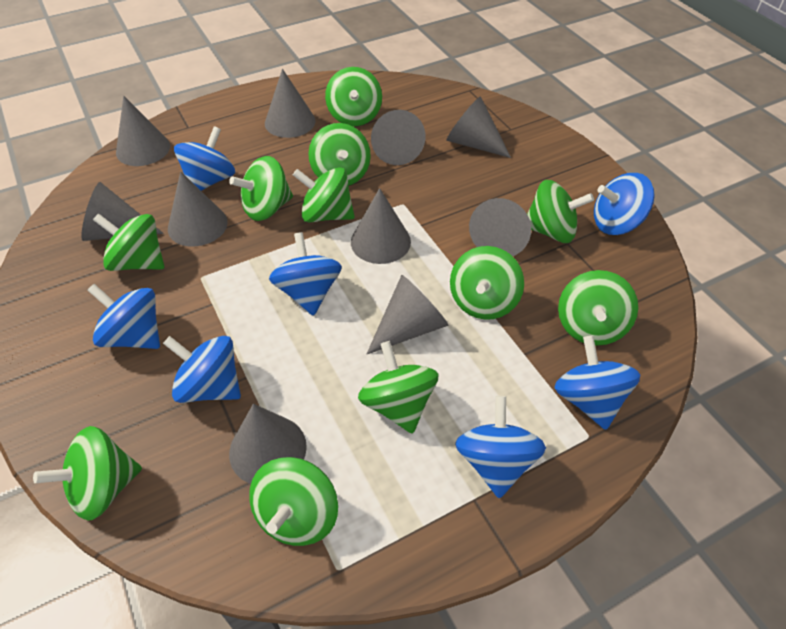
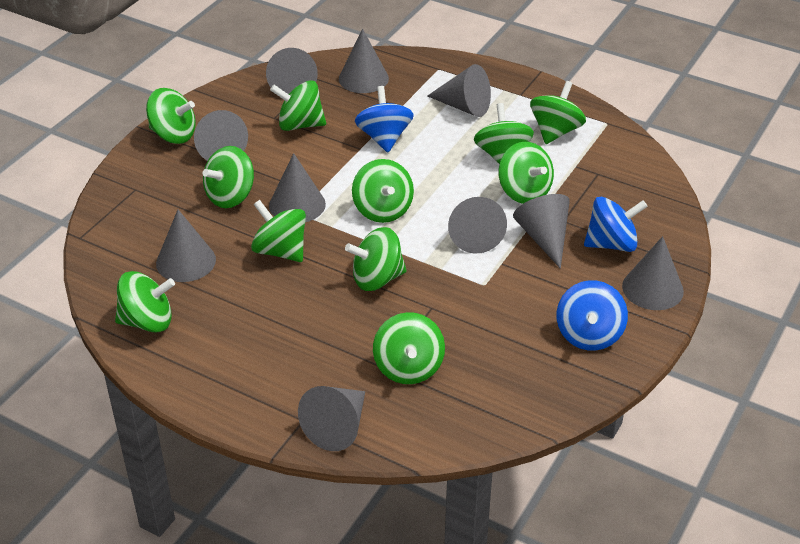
blue spinning top: [88,284,160,349] [163,336,241,403] [174,126,235,191] [269,232,342,316] [455,396,546,498] [555,335,640,430] [594,173,655,235] = 7 -> [355,86,414,152] [557,280,628,351] [584,197,648,252] = 3

